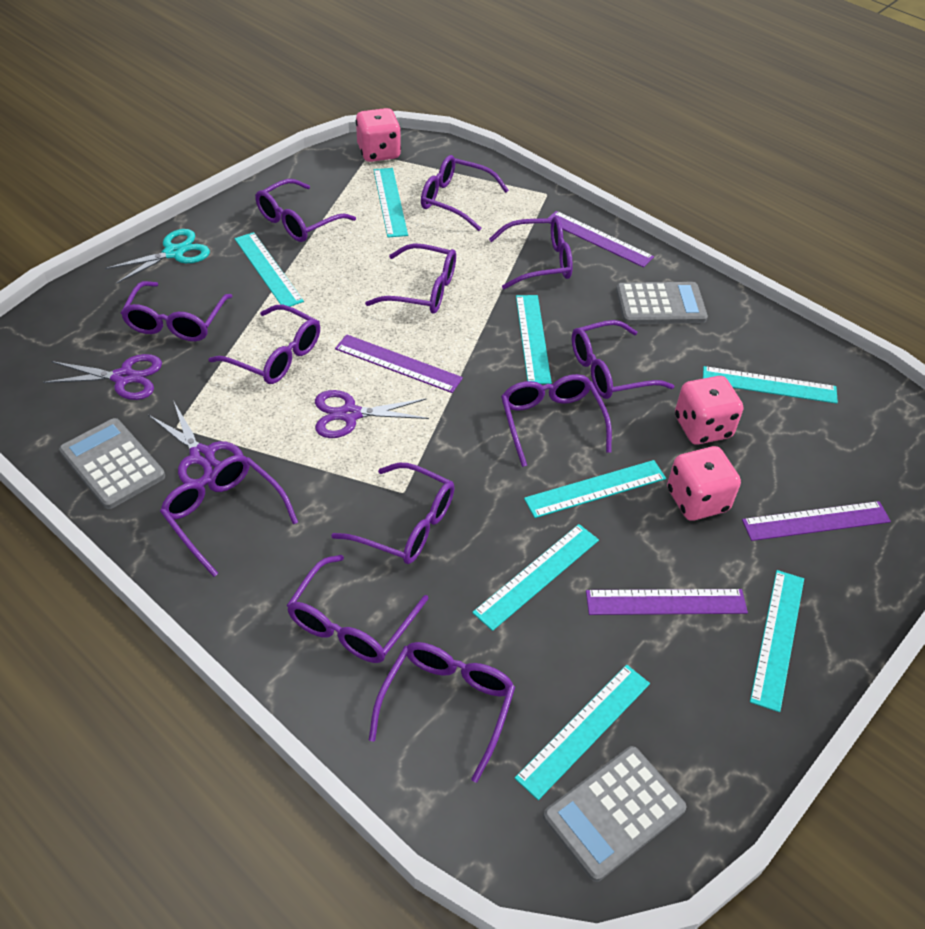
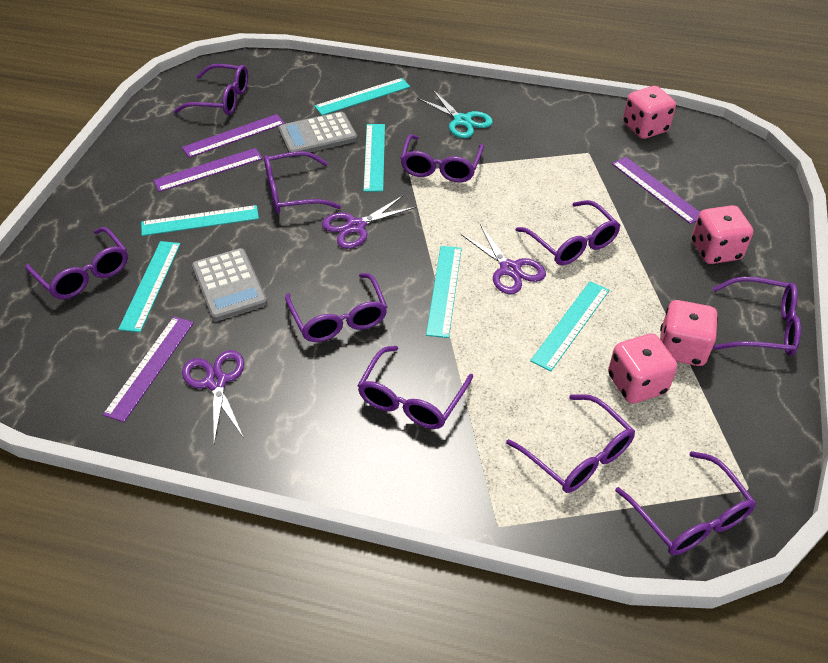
grey calculator: [59,418,165,509] [543,746,686,882] [616,282,708,324] = 3 -> [192,248,267,321] [278,112,357,153] = 2
pink dice: [355,108,401,162] [667,446,741,521] [675,376,743,444] = 3 -> [608,333,677,404] [623,86,676,139] [660,300,718,366] [692,205,753,264] = 4
purple glasses: [121,281,233,341] [160,455,298,577] [209,305,320,384] [256,179,356,242] [286,555,429,663] [331,463,455,564] [365,243,456,313] [369,642,515,783] [421,155,509,231] [489,216,573,289] [501,374,612,467] [572,320,674,399] = 12 -> [25,227,128,299] [174,64,248,115] [264,151,341,214] [285,273,387,342] [357,346,473,429] [400,134,484,182] [506,394,635,493] [516,200,621,265] [615,451,756,555] [713,276,801,356] = 10
turquoise ruler: [234,232,304,307] [374,168,408,238] [472,524,599,631] [515,665,650,800] [516,295,552,384] [524,460,666,518] [703,366,838,404] [750,570,804,712] = 8 -> [118,241,181,332] [141,205,259,236] [314,78,410,116] [363,124,385,192] [426,246,462,338] [530,281,610,372] = 6

